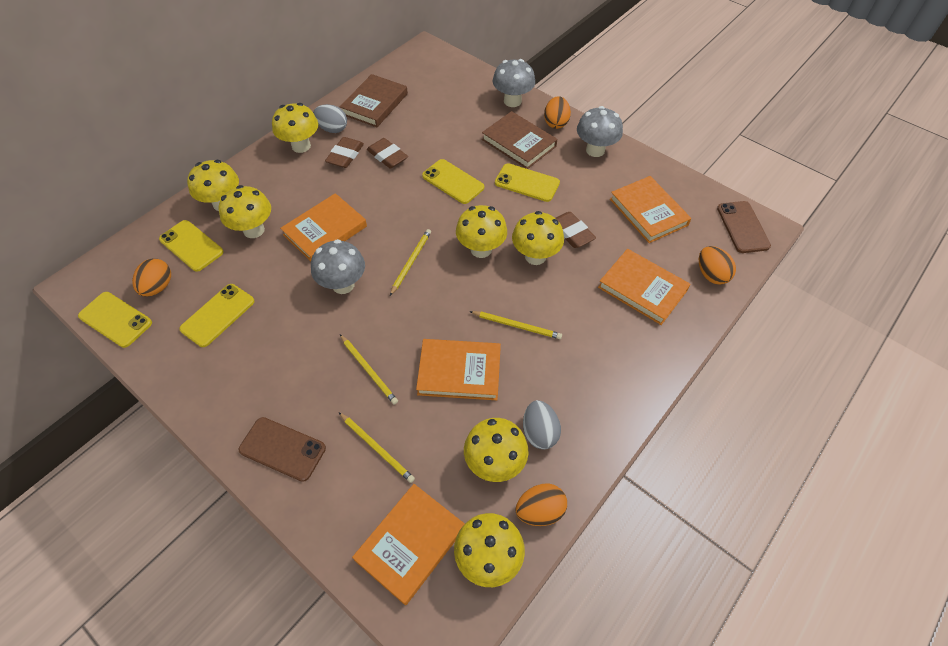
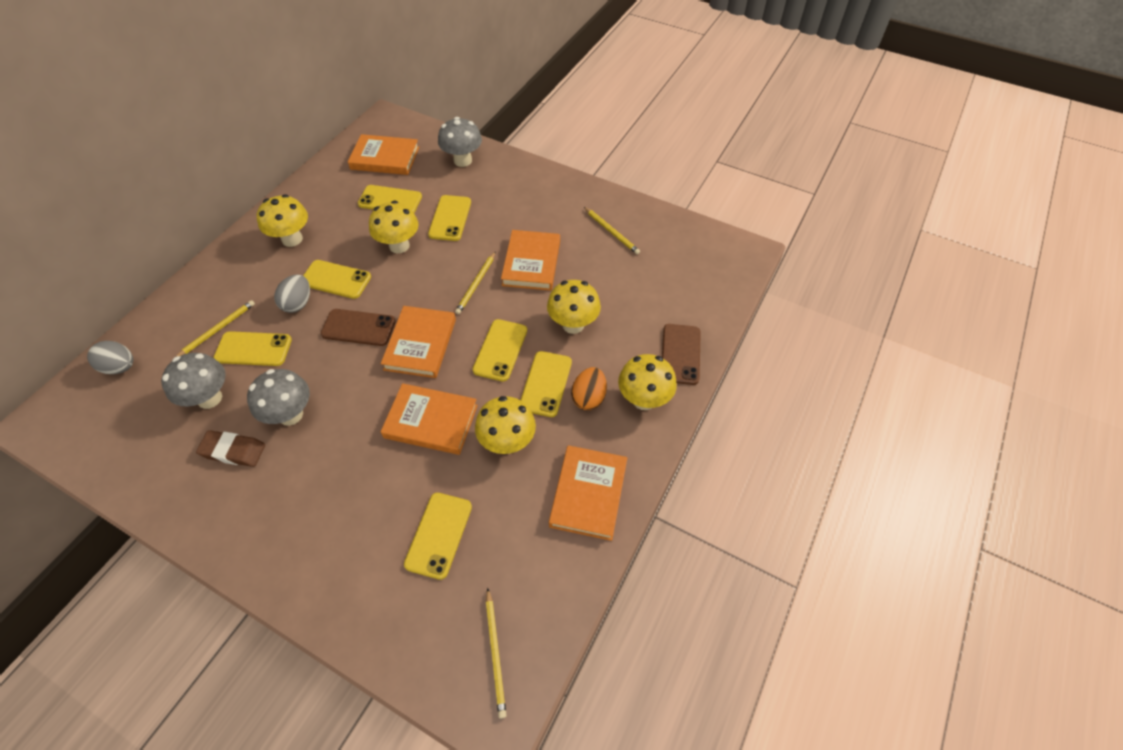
brown book: [340,74,408,127] [482,111,557,169] = 2 -> none = 0
brown eraser: [325,137,364,168] [367,138,408,169] [556,212,596,248] = 3 -> [196,430,265,467] = 1
orange egg: [132,259,171,297] [515,483,567,526] [544,96,571,129] [699,246,736,285] = 4 -> [571,367,607,410] = 1
yellow mushroom: [187,160,239,211] [218,185,271,238] [272,103,318,153] [454,513,525,587] [456,205,507,258] [464,418,529,482] [512,211,564,265] = 7 -> [257,194,308,247] [369,201,419,253] [475,396,536,454] [547,280,601,334] [618,354,677,410] = 5
yellow phone: [78,292,152,348] [159,220,224,272] [179,284,254,347] [422,159,484,204] [495,163,560,202] = 5 -> [214,331,292,366] [303,260,371,299] [358,185,422,213] [404,493,472,580] [428,195,471,241] [472,319,527,382] [521,351,572,417] = 7

